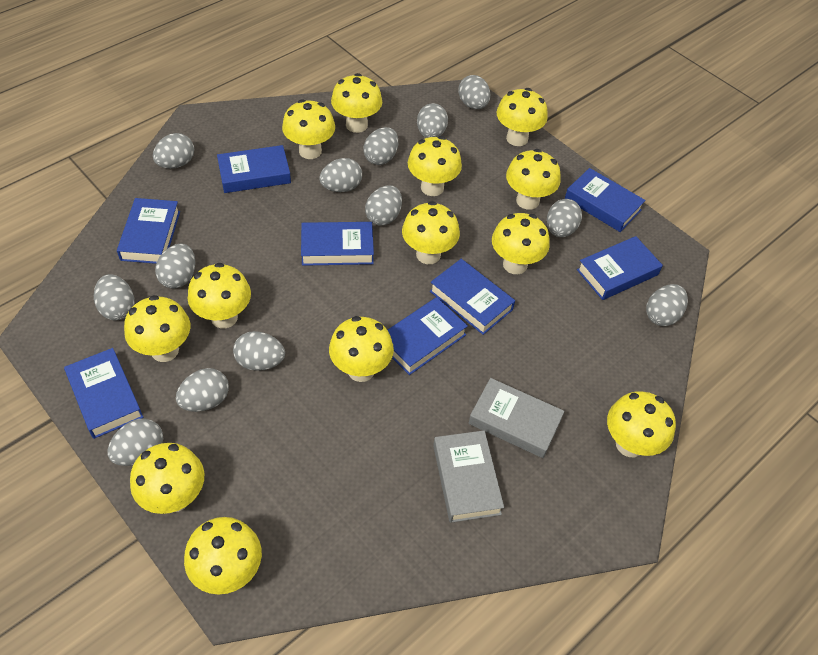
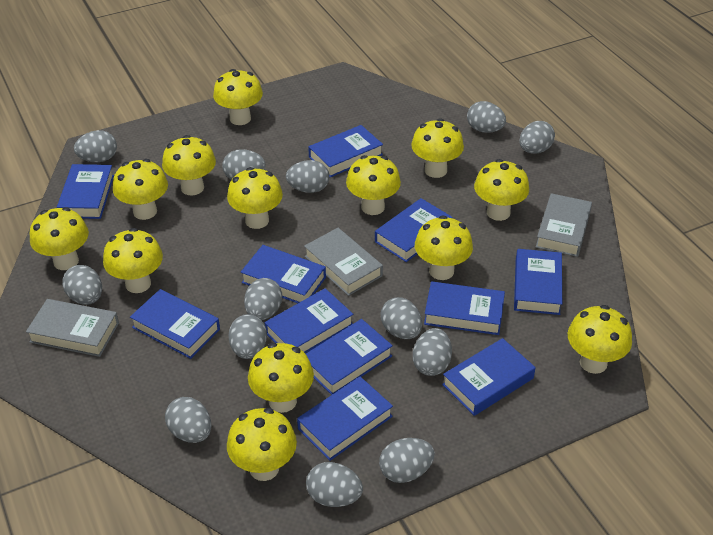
blue book: [64,348,143,439] [117,198,180,264] [217,145,291,193] [301,222,374,266] [388,297,468,375] [430,259,515,335] [565,168,646,232] [577,236,663,300] = 8 -> [57,164,114,219] [130,289,220,359] [241,245,326,303] [265,288,353,353] [297,377,393,461] [306,319,393,395] [308,125,383,177] [375,198,453,262] [424,281,505,335] [442,338,536,416] [514,249,562,315] = 11
grey book: [433,431,504,523] [469,378,565,458] = 2 -> [26,299,119,357] [304,228,383,296] [536,193,592,257] = 3

